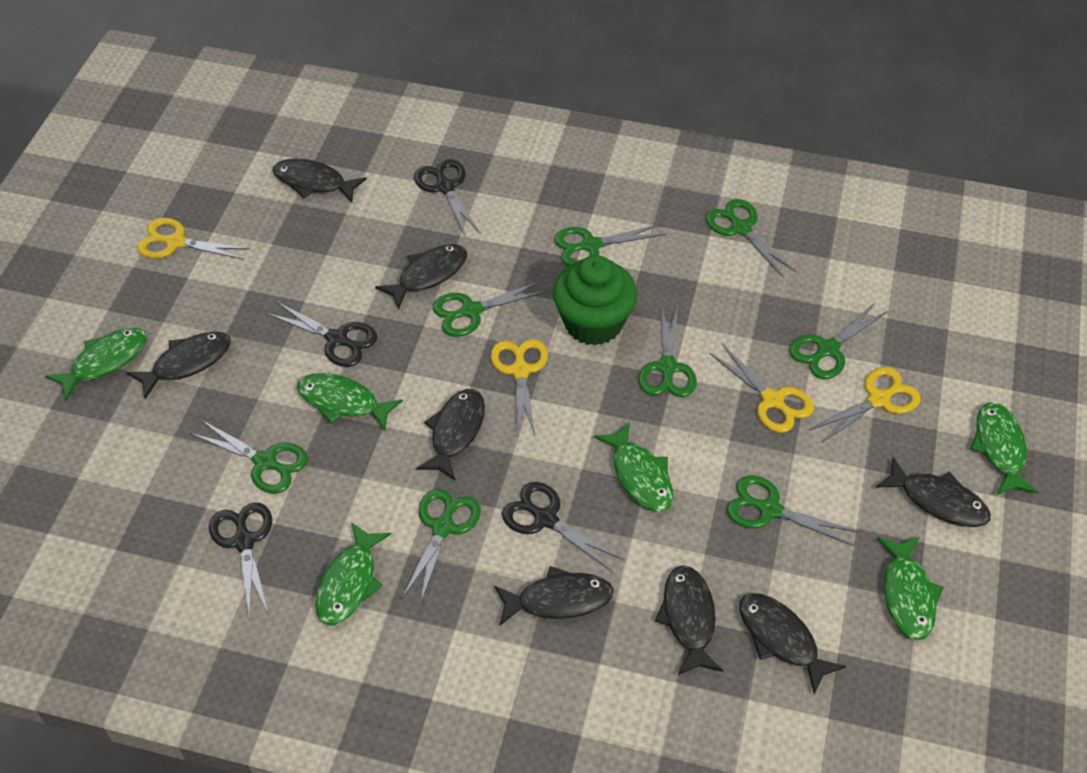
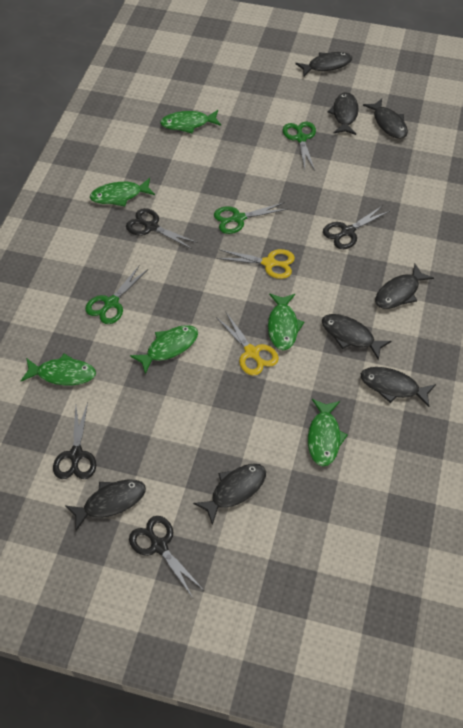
green cupcake: [553,255,637,346] = 1 -> none = 0
green scissors: [190,420,308,494] [402,489,481,604] [432,280,548,337] [554,224,667,266] [638,304,697,397] [706,199,796,278] [727,475,858,546] [789,302,888,379] = 8 -> [85,265,148,324] [214,202,288,234] [283,122,316,171] = 3
yellow scissors: [137,218,250,260] [490,339,548,435] [709,344,814,433] [810,367,921,443] = 4 -> [216,311,279,376] [217,249,295,279] = 2

